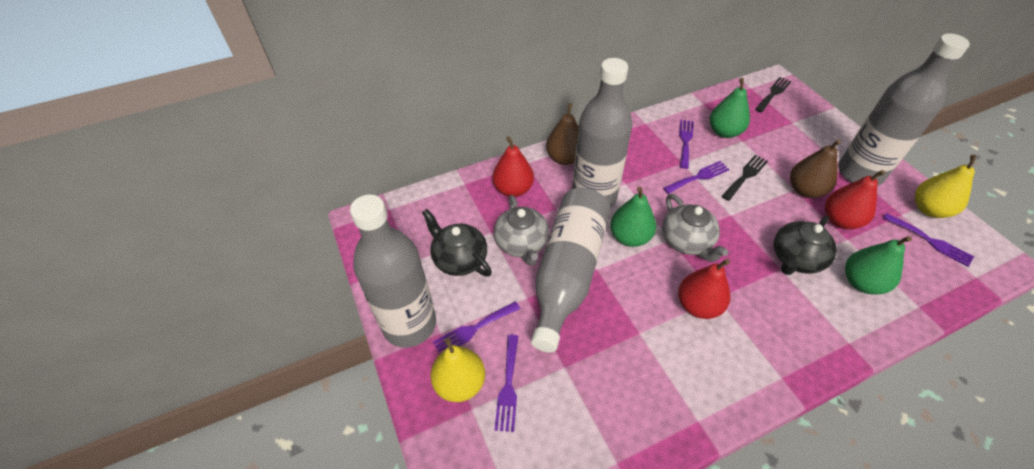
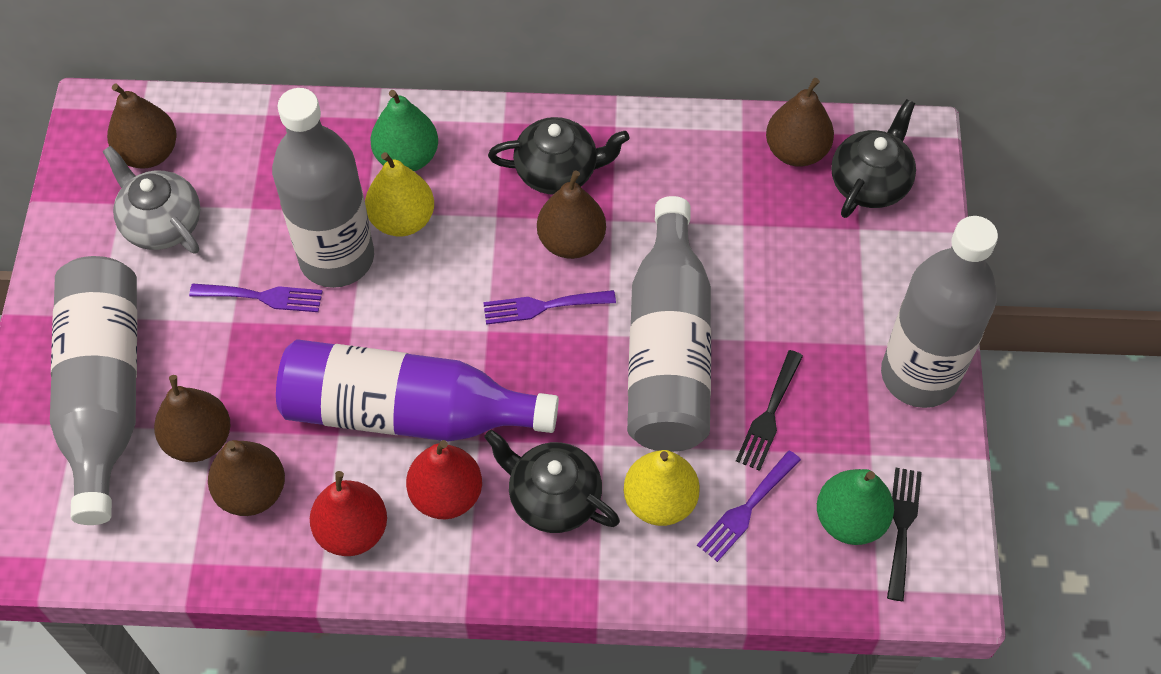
black teapot: [422,209,492,277] [774,216,837,275] = 2 -> [484,429,620,533] [488,117,629,195] [831,99,916,218] = 3
brown pear: [546,103,579,165] [790,139,841,198] = 2 -> [107,84,177,169] [154,375,230,462] [208,440,285,516] [537,170,606,259] [766,78,834,167] = 5
green pear: [610,187,656,247] [710,78,750,138] [845,236,912,294] = 3 -> [371,90,438,171] [817,469,894,545] = 2
grey teapot: [494,195,549,266] [662,194,728,262] = 2 -> [102,146,200,253] = 1
purple bottle: none = 0 -> [276,339,559,441] = 1
purple fork: [433,301,520,354] [495,335,518,432] [663,161,730,194] [679,120,694,169] [883,213,974,267] = 5 -> [189,284,323,312] [483,290,616,325] [697,450,801,562] = 3
red pear: [493,136,534,197] [678,259,730,319] [825,170,885,229] = 3 -> [310,471,387,556] [406,440,482,519] = 2

